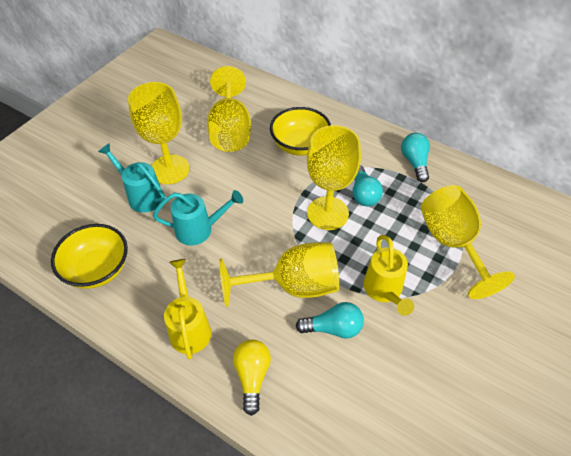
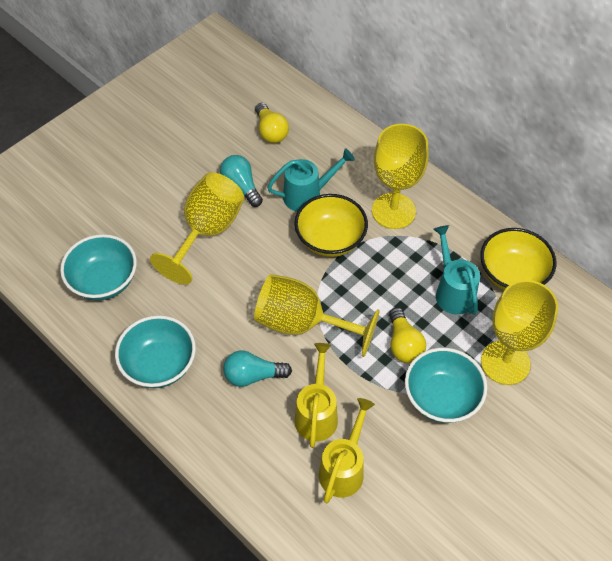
turquoise bowl: none = 0 -> [60,234,137,300] [115,315,196,388] [405,348,487,423] = 3
turquoise light bulb: [296,302,364,339] [353,165,383,206] [401,133,430,182] = 3 -> [220,155,263,207] [224,351,292,387] = 2
yellow goblet: [128,82,190,184] [207,66,251,152] [219,243,339,307] [307,125,361,230] [421,185,515,299] = 5 -> [150,172,244,285] [254,274,380,357] [372,124,429,229] [481,280,558,385] = 4
yellow light bulb: [233,340,271,416] = 1 -> [255,103,289,143] [389,308,426,363] = 2

